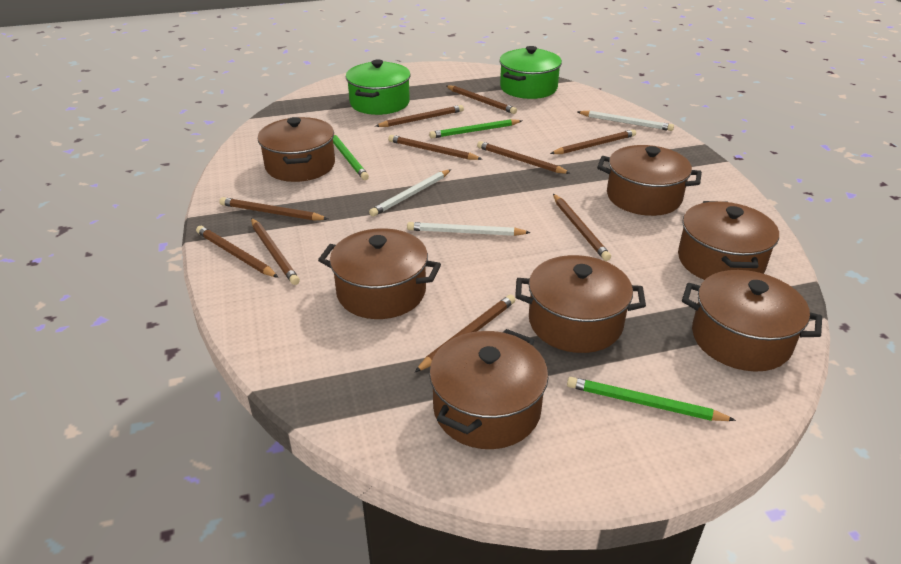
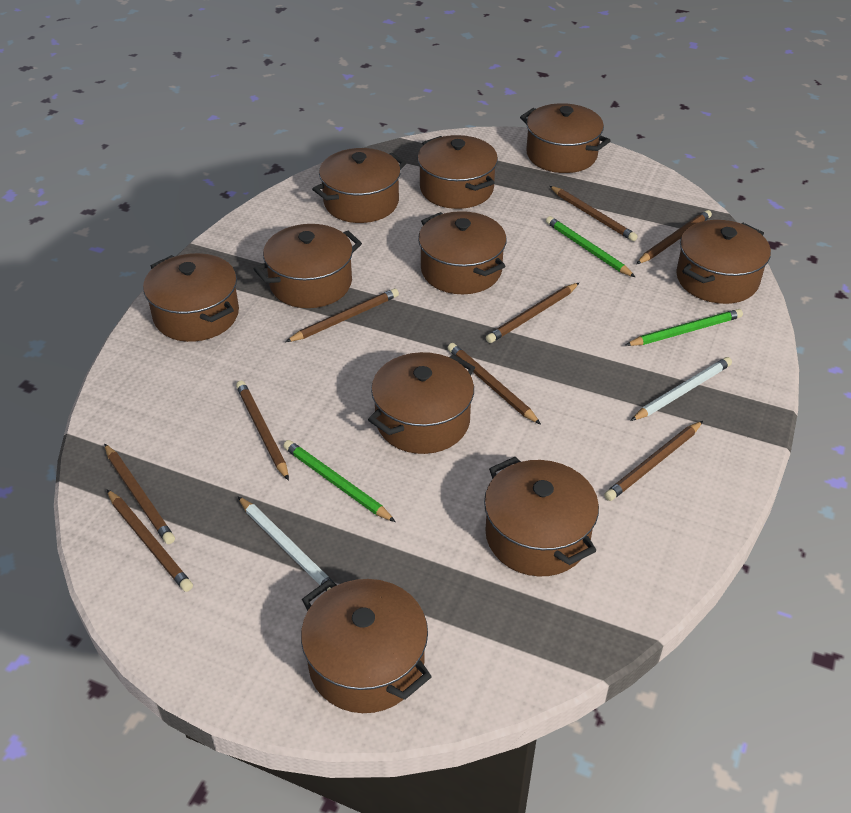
brown pencil: [196,226,279,278] [219,197,328,221] [251,218,300,285] [375,105,464,127] [388,135,482,160] [414,294,515,373] [446,85,517,114] [477,141,571,174] [550,129,636,154] [553,194,611,261] = 10 -> [104,444,175,544] [107,489,193,592] [236,381,289,481] [286,288,399,342] [447,343,541,425] [486,283,579,343] [550,186,638,241] [604,421,703,501] [636,210,712,264] = 9
brown pot: [257,117,335,182] [318,228,441,319] [429,329,548,449] [515,255,646,353] [597,145,702,216] [678,201,779,280] [682,270,822,372] = 7 -> [143,253,239,342] [253,224,362,308] [301,579,432,713] [312,148,406,223] [368,352,475,454] [417,135,498,209] [418,211,507,294] [484,457,599,576] [520,103,611,173] [676,220,771,304] = 10
green pot: [346,60,411,115] [500,46,562,99] = 2 -> none = 0
white pencil: [369,170,451,217] [407,222,531,236] [578,111,674,131] = 3 -> [238,496,334,591] [630,357,732,421] = 2

